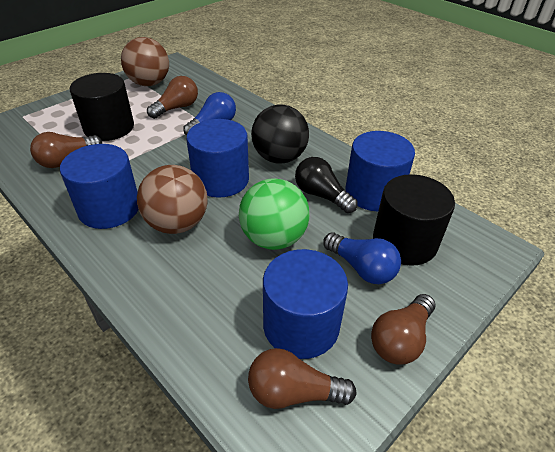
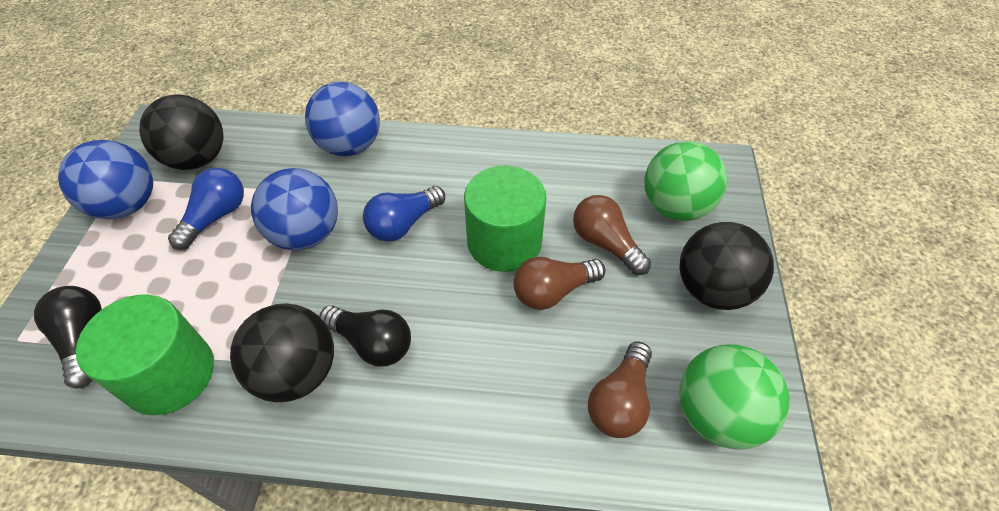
black ball: [251,104,309,164] = 1 -> [139,94,224,170] [230,303,334,402] [679,222,774,310] = 3
black cylinder: [70,73,134,141] [373,174,455,266] = 2 -> none = 0
black light bulb: [295,157,358,213] = 1 -> [34,286,102,388] [319,305,411,366] = 2
blue ball: none = 0 -> [58,140,153,219] [251,168,338,250] [305,82,380,156] = 3
blue cylinder: [60,144,139,229] [186,119,249,198] [263,249,348,359] [345,131,415,212] = 4 -> none = 0
brown ball: [121,37,169,86] [137,165,208,234] = 2 -> none = 0
brown light bulb: [30,132,102,168] [147,76,198,119] [248,348,357,409] [371,294,435,364] = 4 -> [513,257,605,310] [573,195,651,275] [588,342,652,438] = 3
green ball: [239,178,310,250] = 1 -> [644,141,728,221] [679,344,789,450] = 2
green cylinder: none = 0 -> [76,294,214,415] [464,166,546,272] = 2

